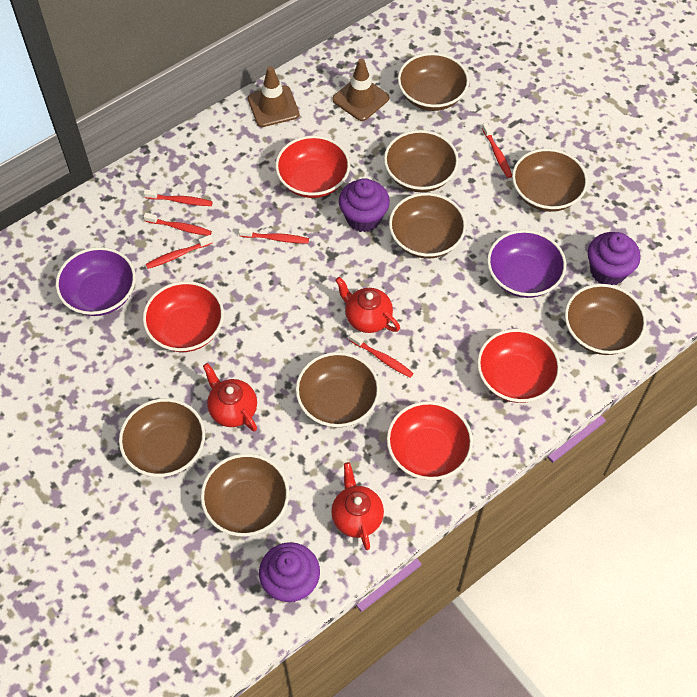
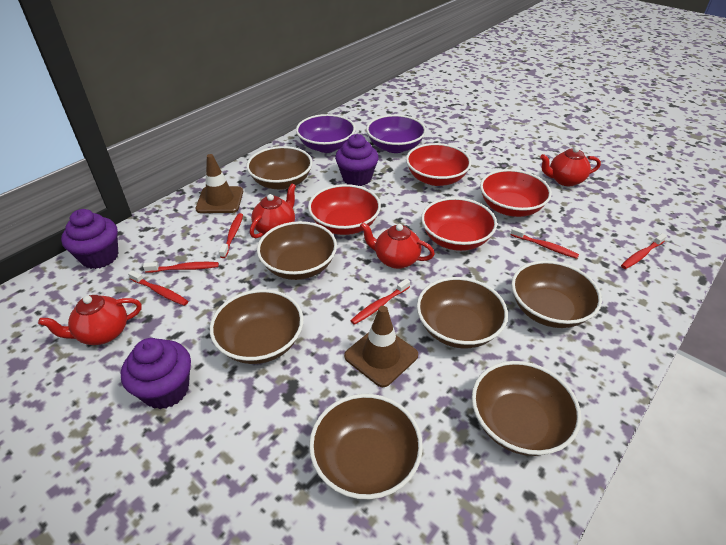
brown bowl: [119,398,205,477] [201,454,289,537] [296,352,380,428] [384,130,459,192] [389,193,466,258] [398,53,469,111] [512,148,588,212] [565,284,647,355] = 8 -> [210,289,303,364] [246,146,313,190] [257,221,337,280] [309,394,423,499] [417,277,508,348] [472,361,581,456] [511,261,602,328] = 7
red teapot: [203,363,257,432] [331,462,384,550] [335,277,400,333] = 3 -> [38,295,142,345] [250,184,296,238] [360,222,435,269] [540,146,601,186] = 4

